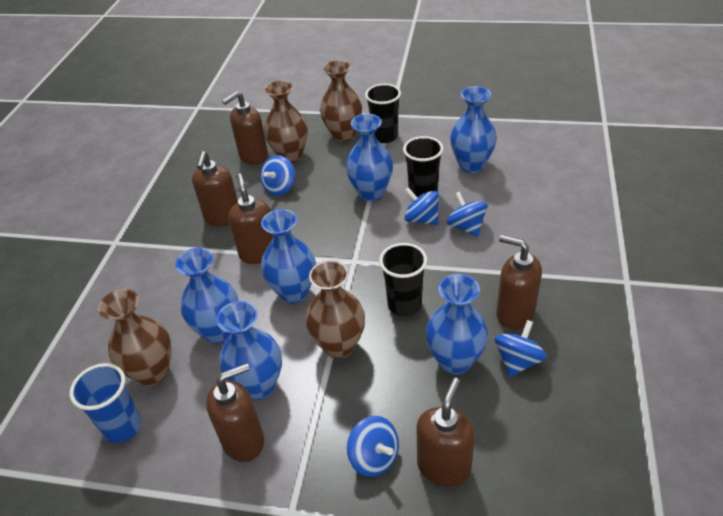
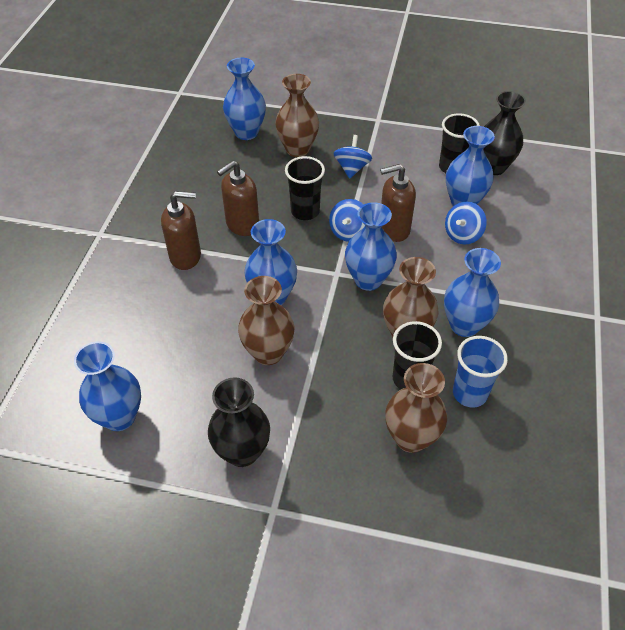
black vase: none = 0 -> [208,377,270,467] [483,91,526,175] = 2
blue spinning top: [260,155,295,196] [347,416,399,477] [404,187,439,225] [447,191,488,237] [495,320,547,377] = 5 -> [329,199,365,242] [333,135,372,179] [445,201,487,245] = 3
brown soap dispenser: [192,151,238,226] [206,363,264,462] [222,91,268,165] [228,173,273,264] [416,378,475,487] [496,235,542,329] = 6 -> [161,191,201,270] [217,160,259,236] [380,164,416,242] = 3

